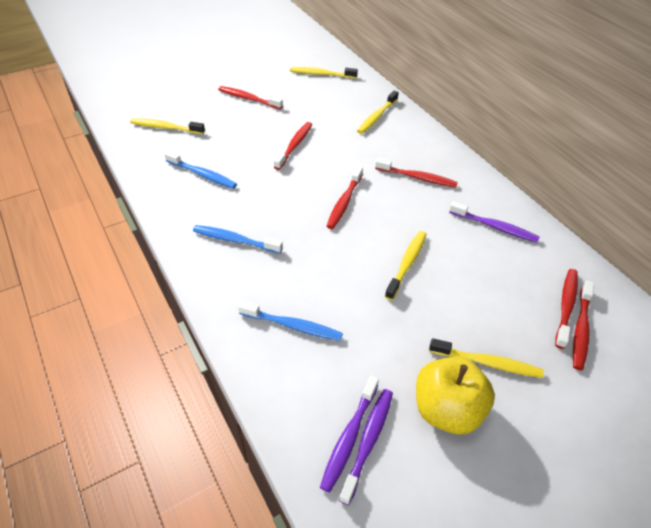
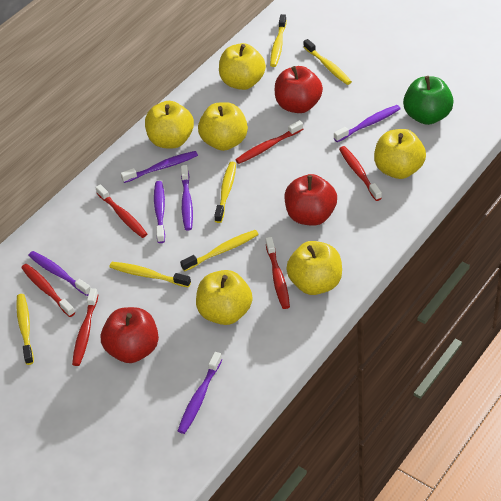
blue toothbrush: [164,151,237,189] [193,225,283,254] [238,301,343,341] = 3 -> none = 0
green apple: none = 0 -> [403,76,454,125] = 1
purple toothbrush: [320,376,379,493] [339,389,393,505] [449,201,540,243] = 3 -> [28,251,91,296] [121,151,198,183] [154,181,165,243] [178,352,222,434] [181,165,193,231] [334,105,400,142] = 6
red apple: none = 0 -> [101,307,159,363] [275,66,323,113] [284,174,337,226] = 3
yellow apple: [416,357,495,434] = 1 -> [145,101,194,148] [196,270,252,325] [198,102,248,151] [219,43,266,90] [286,241,342,295] [374,129,426,179] = 6
yellow toothbrush: [130,118,205,134] [290,67,358,79] [357,91,399,134] [385,231,427,300] [429,338,544,378] = 5 -> [16,294,34,365] [109,262,191,288] [180,230,259,272] [214,162,236,223] [270,14,287,67] [303,39,352,85] = 6

